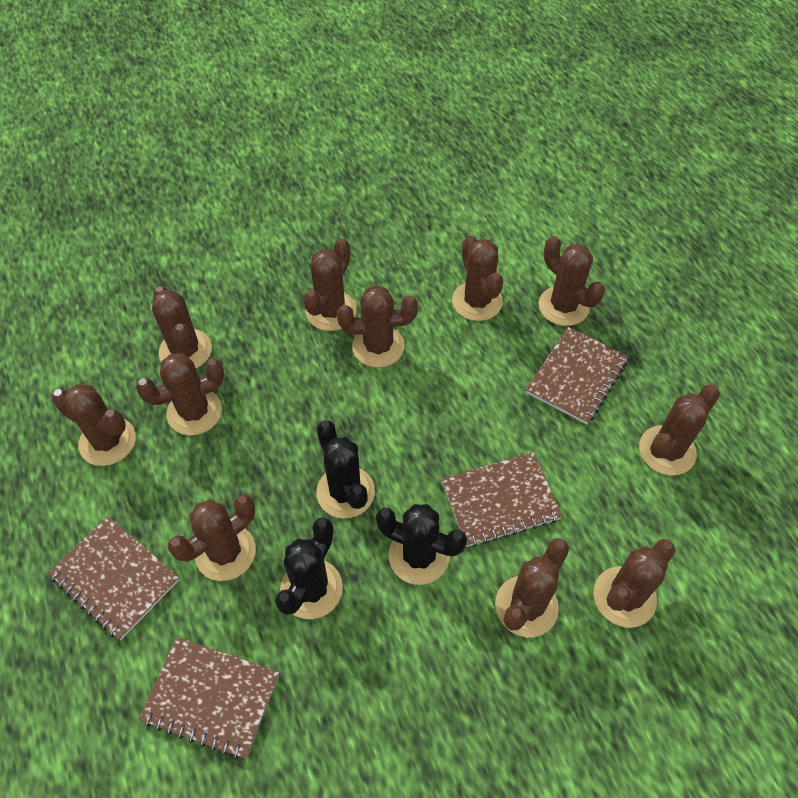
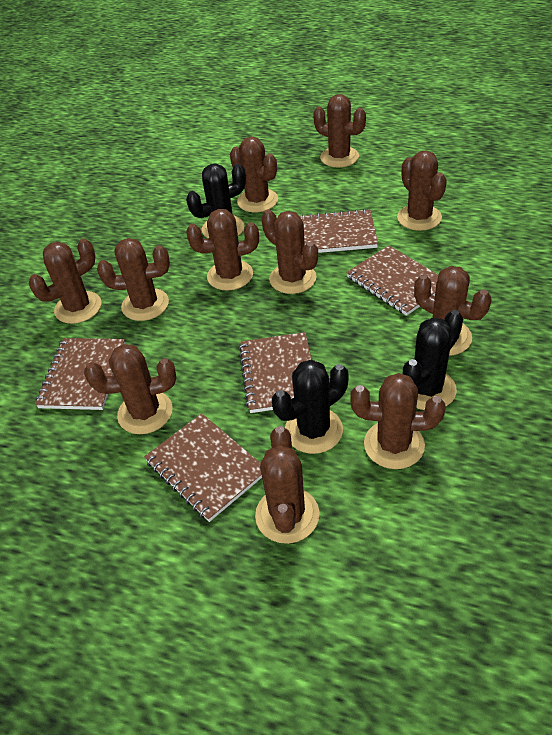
brown notebook: [48,516,179,640] [138,637,280,759] [441,452,562,547] [526,327,629,425] = 4 -> [35,338,125,410] [144,413,262,522] [239,332,312,413] [299,209,378,253] [346,245,438,316] = 5

